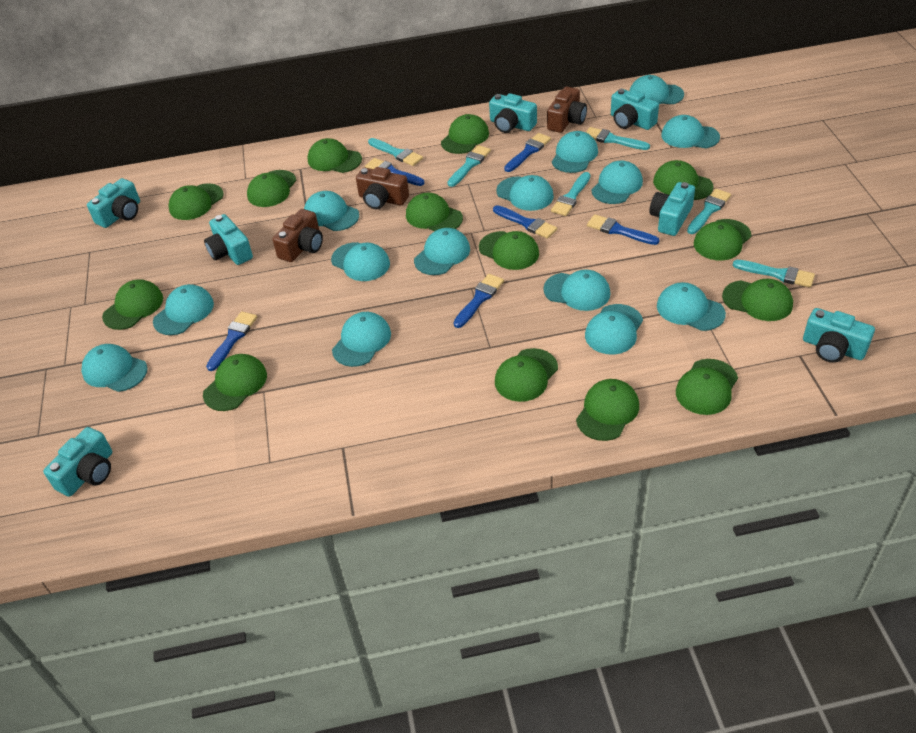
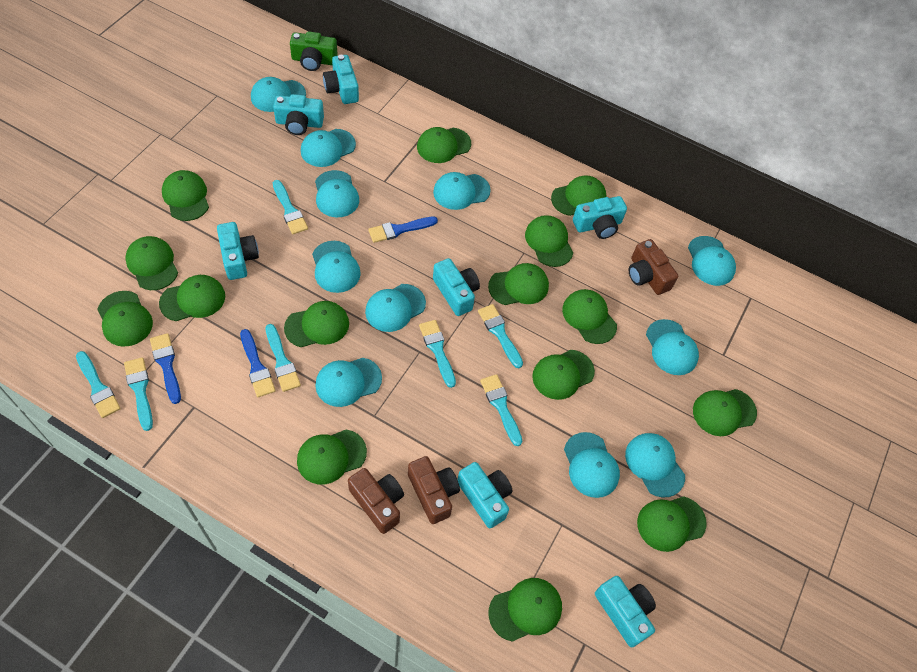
blue brush: [206,311,257,371] [365,158,424,186] [453,274,504,328] [493,205,557,239] [504,133,551,172] [587,214,660,245] = 6 -> [150,333,181,404] [240,329,276,397] [368,217,438,243] = 3
green camera: none = 0 -> [290,31,338,71] = 1
green cap: [102,279,163,330] [169,183,224,220] [203,354,267,411] [247,170,297,207] [308,138,362,173] [406,193,463,231] [441,114,489,154] [479,231,539,270] [495,348,558,402] [576,379,639,441] [653,160,713,200] [676,359,738,415] [694,219,751,260] [722,279,793,321] = 14 -> [97,291,153,347] [125,236,178,290] [159,275,225,321] [162,170,209,221] [284,301,349,347] [297,430,367,484] [417,127,471,163] [488,263,549,305] [489,578,562,642] [525,215,573,267] [532,350,595,400] [551,176,606,216] [562,289,617,344] [637,496,707,552] [693,389,757,436] = 15
turquoise brush: [368,138,423,166] [447,145,491,187] [551,172,591,216] [586,127,650,150] [687,189,731,234] [733,260,815,287] = 6 -> [76,351,121,418] [124,357,153,431] [266,324,301,392] [273,180,308,234] [419,320,456,388] [478,304,523,368] [480,374,523,446] = 7
turquoise cap: [81,344,147,392] [153,284,214,335] [304,191,359,231] [331,242,390,281] [332,312,391,367] [414,228,470,275] [496,175,554,211] [543,269,610,311] [552,131,598,173] [585,304,643,355] [591,161,643,204] [630,75,684,104] [657,282,726,331] [661,115,720,148] = 14 -> [251,77,306,112] [301,129,356,167] [312,241,361,293] [315,170,359,217] [315,358,382,407] [365,284,426,332] [433,172,491,210] [564,432,620,498] [625,433,685,497] [646,319,699,375] [688,236,736,286] = 11

